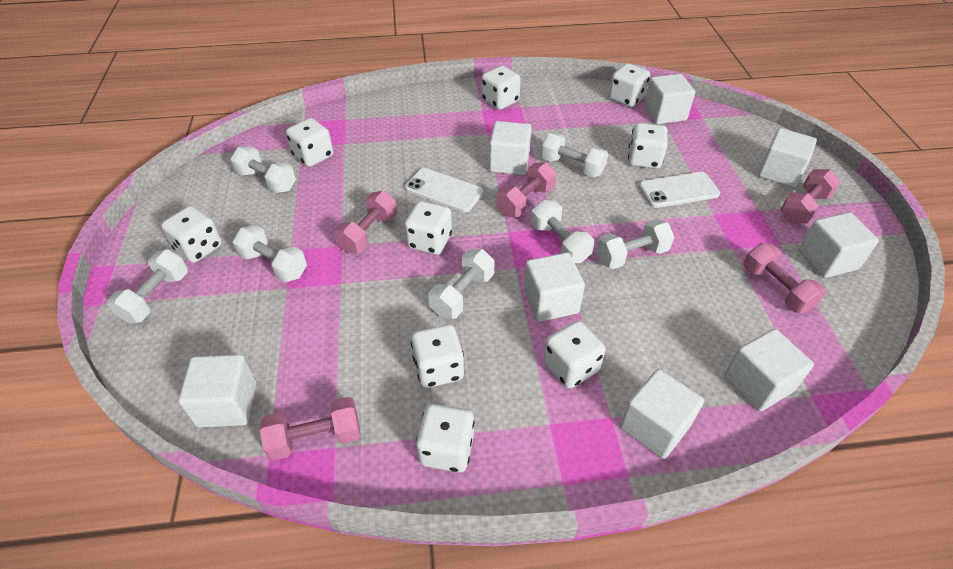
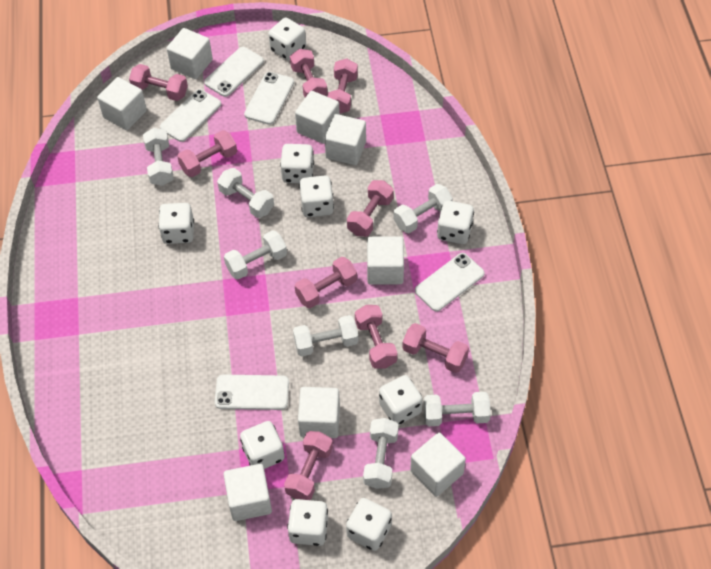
pink dumbbell: [260,397,360,461] [334,191,397,254] [496,162,556,217] [743,243,826,313] [780,169,840,224] = 5 -> [129,64,188,101] [177,130,237,177] [284,431,333,500] [290,49,327,97] [295,257,357,308] [327,58,358,114] [347,180,394,237] [355,305,397,369] [402,323,469,373] = 9
white phone: [405,168,483,212] [639,172,720,208] = 2 -> [160,89,221,142] [204,47,264,97] [215,375,289,410] [244,72,294,125] [415,253,485,311] = 5

